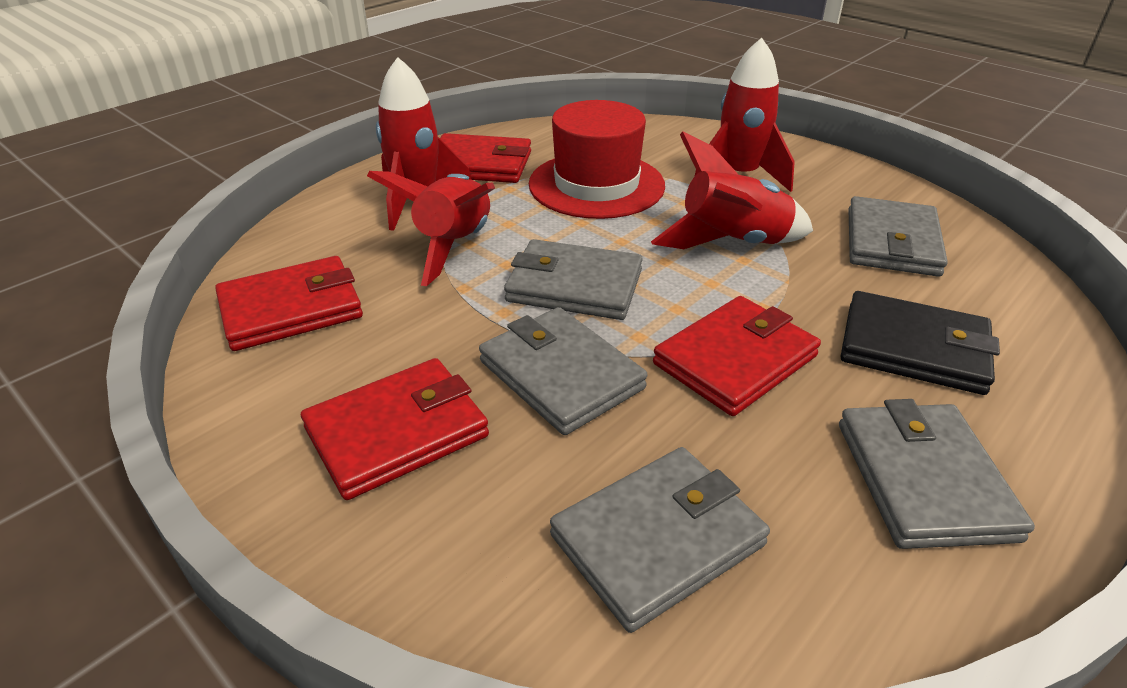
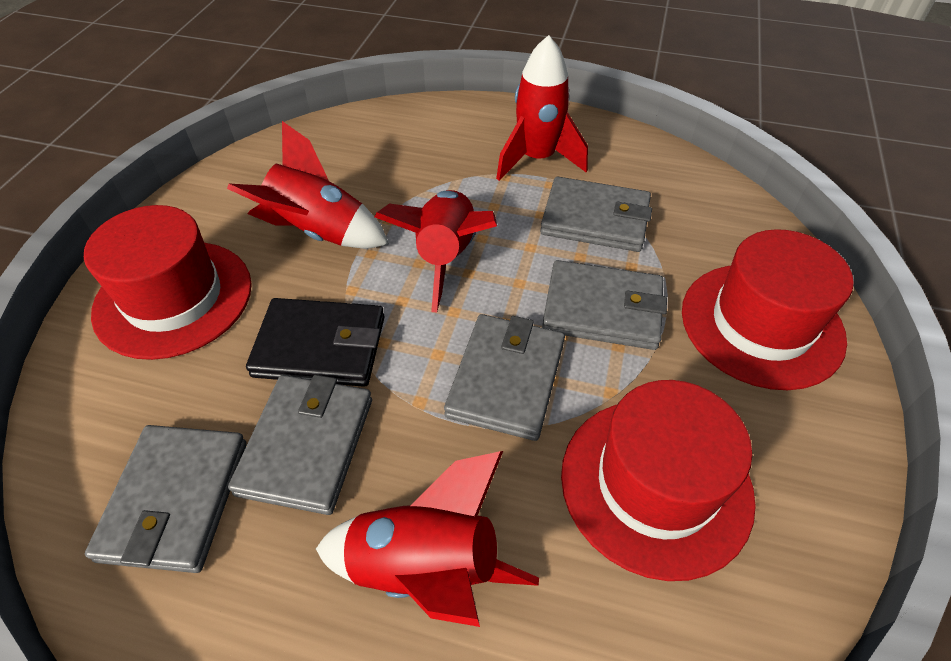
red hat: [529,100,665,219] = 1 -> [84,205,252,360] [561,380,756,581] [682,229,854,390] = 3
red wallet: [215,256,363,351] [301,358,489,500] [440,133,531,183] [653,296,821,416] = 4 -> none = 0

